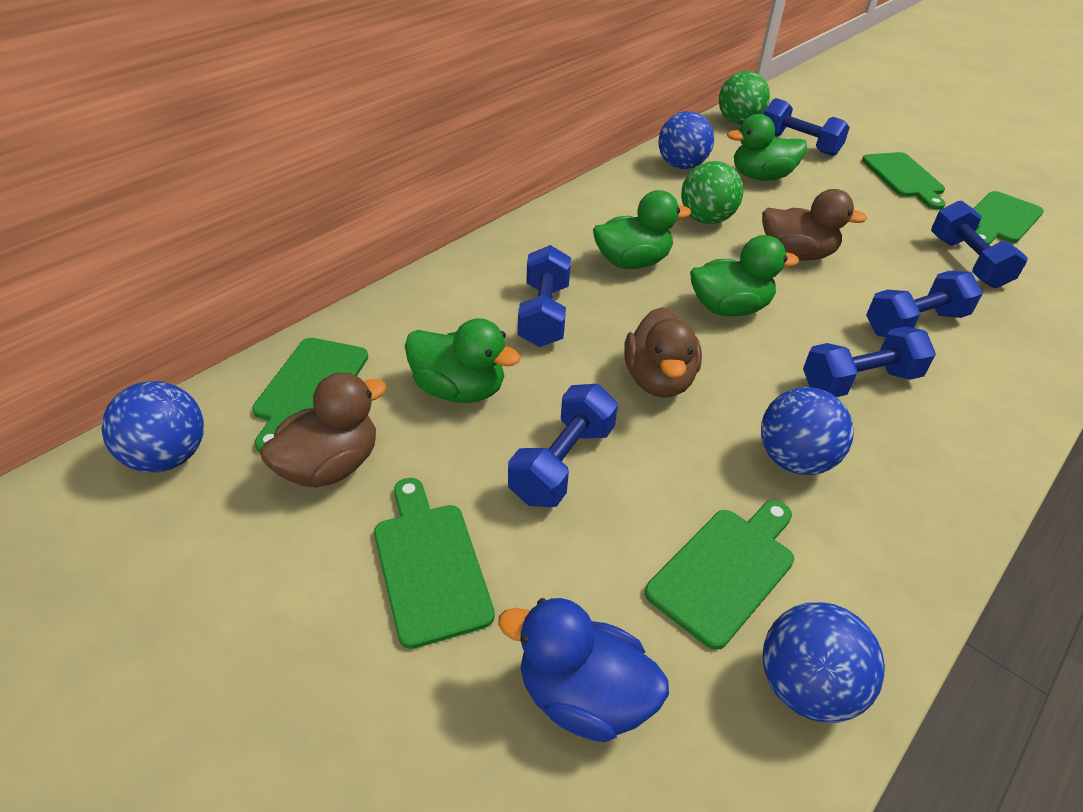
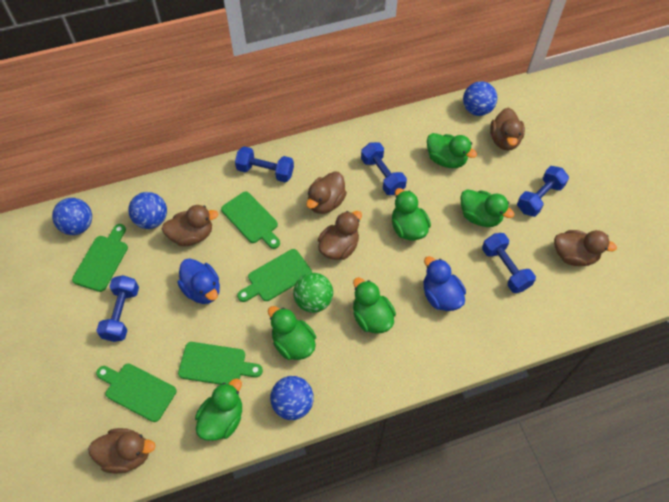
blue duck: [498,598,669,742] = 1 -> [177,258,220,304] [423,256,466,311] = 2
blue dumbbell: [508,384,618,507] [518,245,571,347] [764,98,850,156] [803,327,936,397] [866,271,983,337] [931,200,1028,288] = 6 -> [96,275,139,342] [235,146,294,182] [361,142,407,195] [482,233,536,293] [517,166,569,217] = 5
brown duck: [260,372,387,487] [624,307,702,398] [762,189,867,260] = 3 -> [88,428,156,474] [162,205,219,246] [306,171,347,214] [318,211,362,260] [490,108,525,151] [554,230,617,266] = 6
green ball: [681,161,743,224] [719,71,770,124] = 2 -> [293,273,333,313] = 1
green duck: [405,318,521,403] [593,190,691,269] [690,235,799,316] [727,114,807,181] = 4 -> [195,378,242,441] [268,306,316,360] [353,277,396,334] [392,188,431,240] [427,133,477,168] [460,189,514,227] = 6

